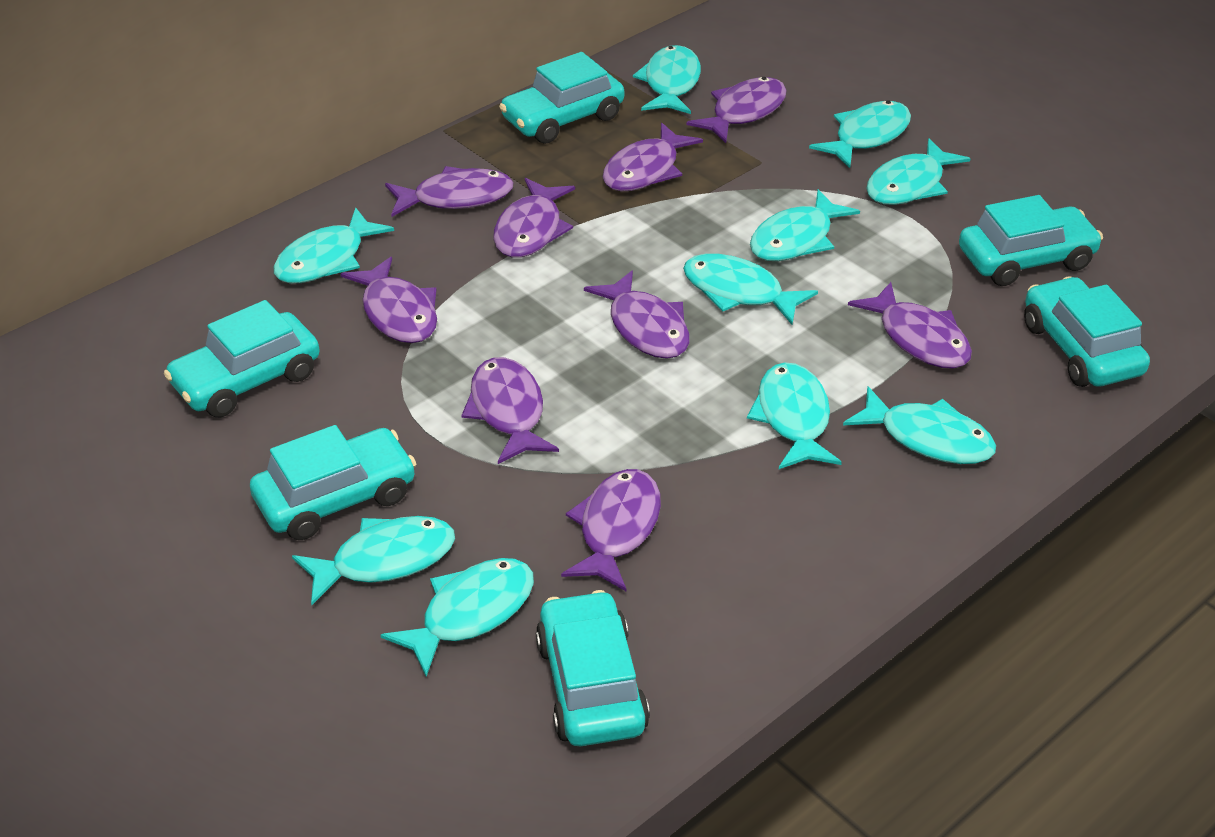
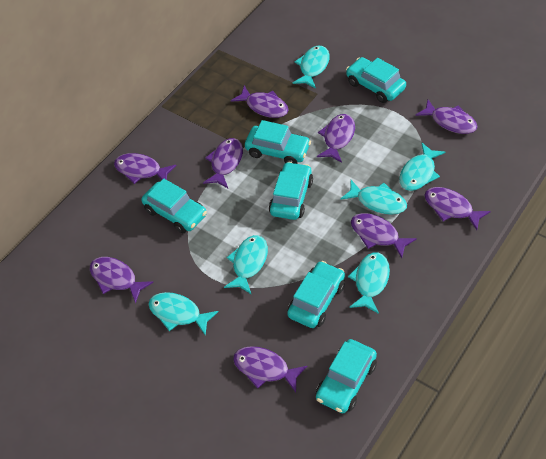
turquoise fish: [273,208,394,283] [292,516,455,605] [381,558,534,677] [633,45,701,114] [683,254,818,324] [747,362,842,469] [750,189,860,261] [809,100,911,168] [843,386,996,464] [866,138,970,205] = 10 -> [149,292,218,335] [224,235,268,295] [293,46,330,89] [341,180,407,215] [348,252,390,314] [399,143,446,191] = 6

